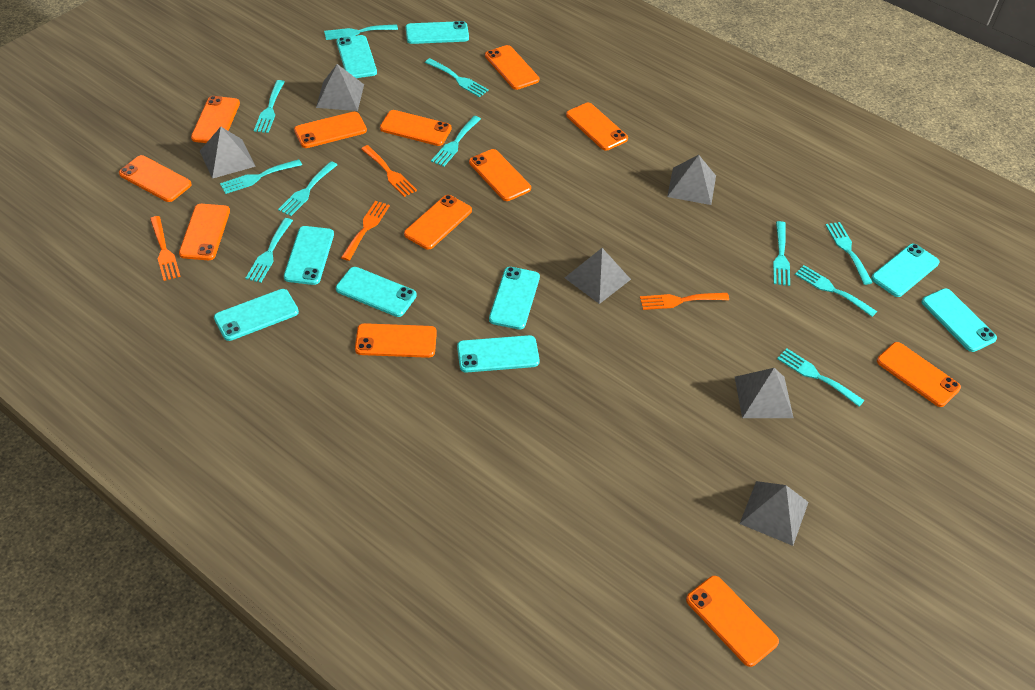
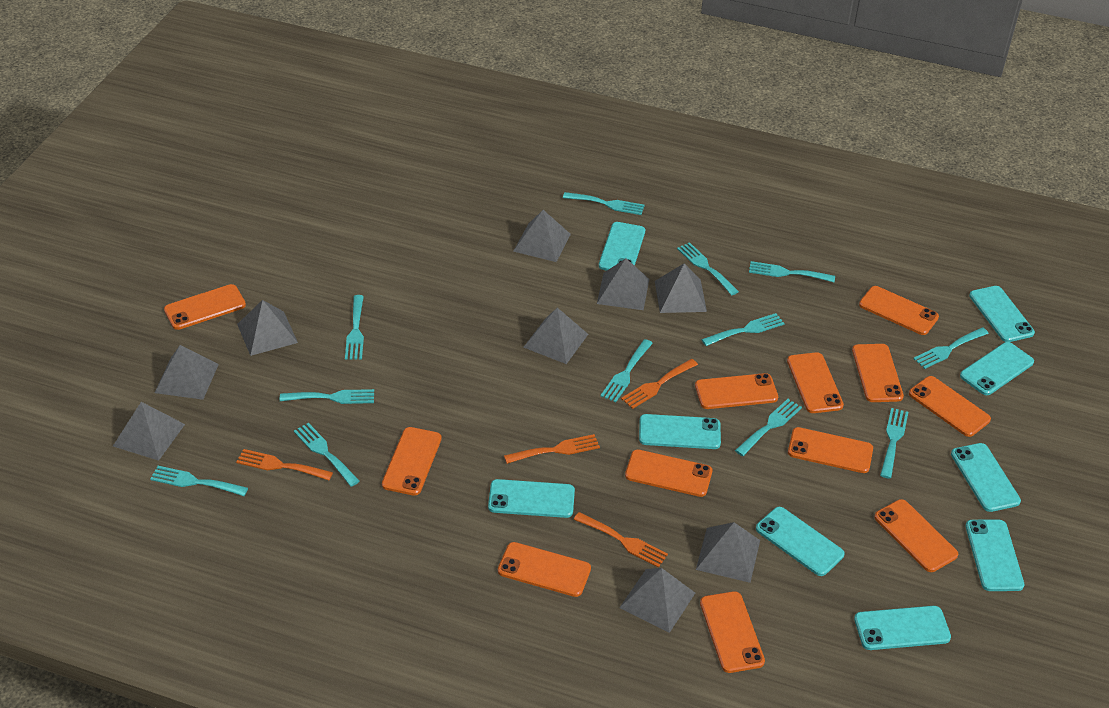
grey pyramid: [200,127,256,179] [316,64,364,111] [565,248,631,304] [667,155,716,205] [735,368,794,418] [740,481,809,546] = 6 -> [113,402,185,461] [155,345,219,400] [237,300,298,356] [513,210,571,262] [523,308,588,364] [597,258,649,310] [619,568,695,633] [655,263,707,313] [696,522,760,583] = 9
turquoise fork: [220,159,302,194] [246,218,293,283] [254,80,285,133] [278,161,337,216] [324,24,398,40] [425,58,489,97] [431,116,481,167] [773,221,790,286] [777,348,865,407] [795,265,877,317] [826,222,873,285] = 11 -> [150,466,248,496] [280,389,374,404] [294,423,360,487] [345,295,364,360] [563,192,645,215] [601,339,653,402] [677,242,739,295] [701,313,785,346] [735,399,802,456] [749,261,835,282] [880,408,908,479] [913,327,989,369] = 12

